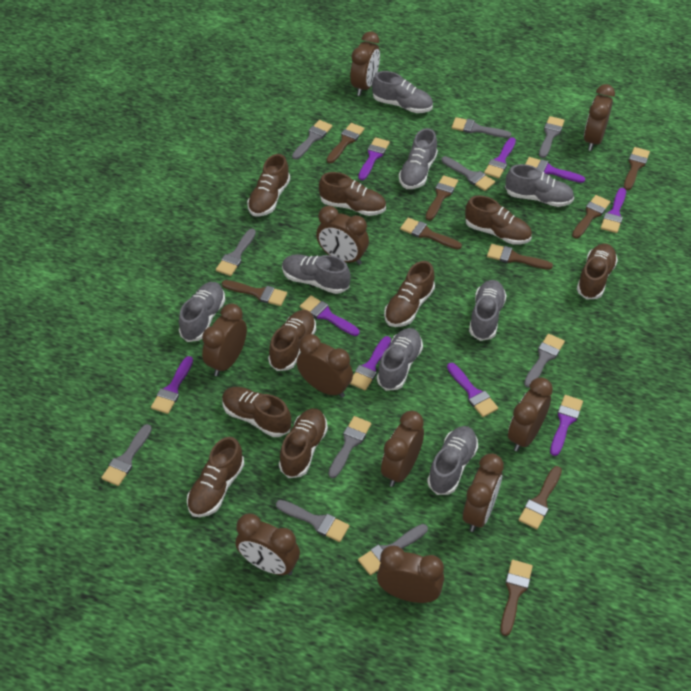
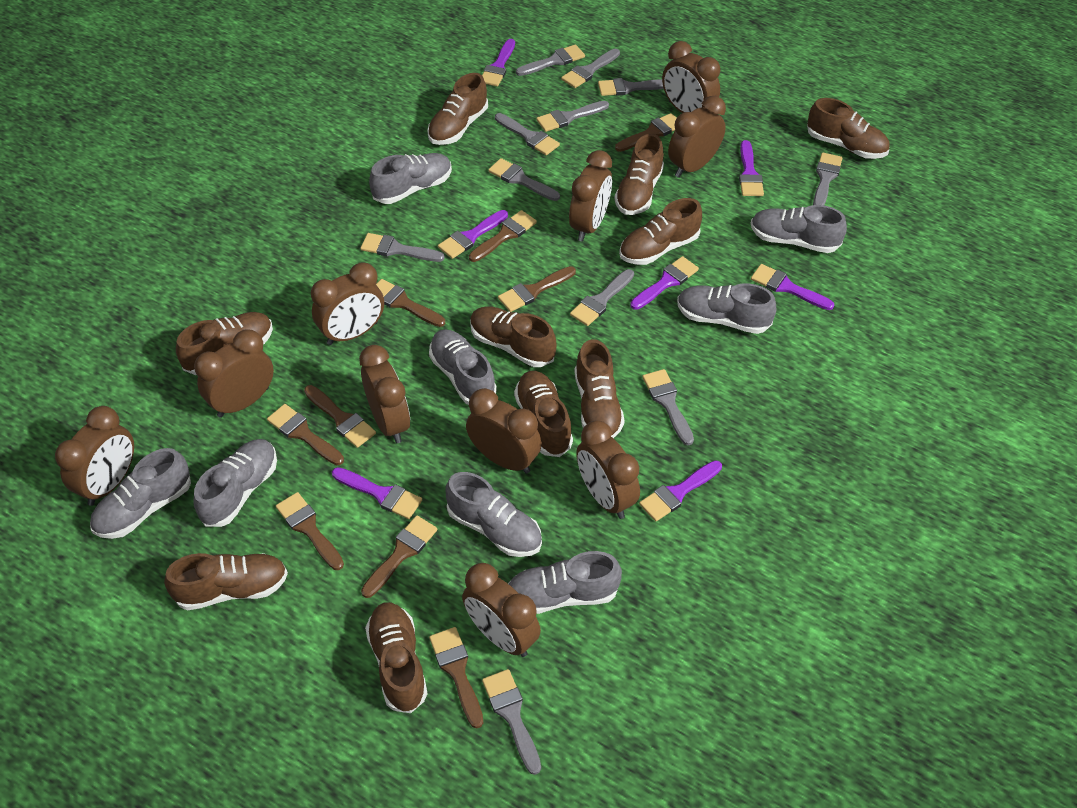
brown shoe: [187,437,244,517] [222,387,291,437] [247,154,290,217] [268,310,316,371] [279,408,328,478] [319,172,386,216] [384,261,435,327] [465,195,532,245] [577,243,618,300] = 9 -> [164,553,288,610] [176,312,273,375] [365,602,428,713] [427,73,488,145] [470,306,557,367] [514,371,573,457] [574,339,625,438] [614,134,664,215] [619,198,702,265] [807,98,890,159] = 10
grey brush: [101,424,152,486] [216,229,256,276] [276,500,349,542] [292,120,332,160] [328,416,371,478] [358,524,428,575] [441,156,495,191] [452,117,511,138] [524,334,565,388] [539,116,565,158] = 10 -> [360,233,445,262] [482,669,541,775] [488,158,560,201] [495,113,560,155] [516,44,585,76] [536,101,609,132] [561,49,620,88] [570,269,634,326] [598,78,664,96] [642,369,694,445] [813,153,842,205] = 11
purple brush: [151,356,193,414] [300,295,360,336] [350,336,391,391] [358,137,390,180] [447,363,498,417] [484,137,516,179] [525,157,585,183] [550,395,583,456] [601,188,626,233] = 9 -> [332,467,422,519] [438,210,508,259] [482,39,515,86] [630,256,699,310] [639,460,722,521] [739,140,764,196] [751,264,834,310] = 7

